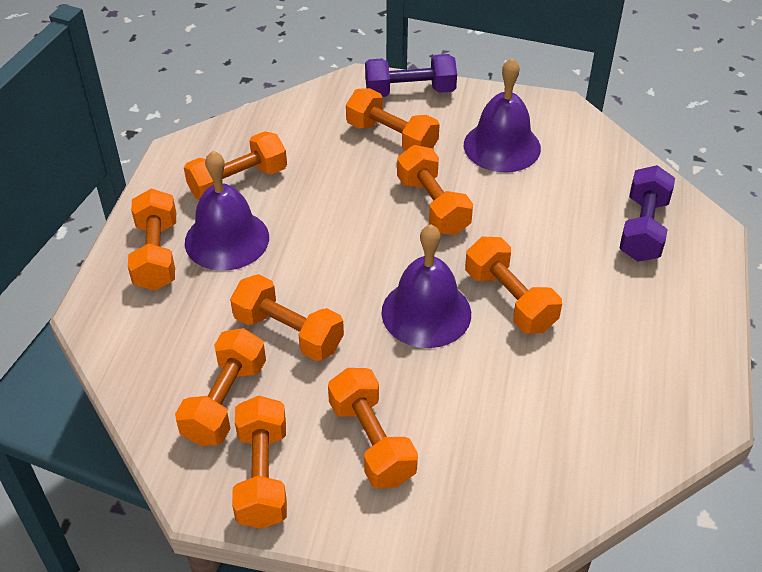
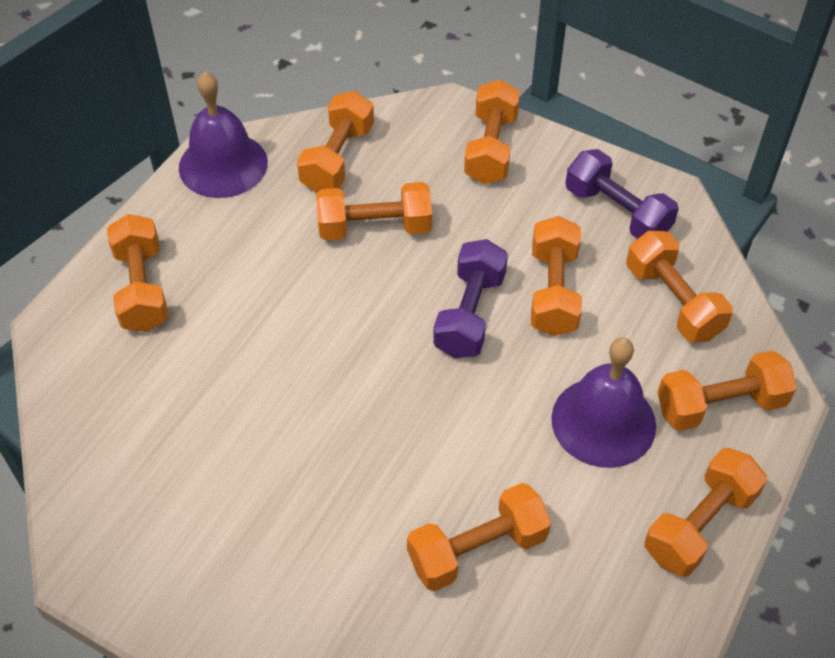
purple bell: [185,151,269,271] [381,224,471,348] [464,58,541,173] = 3 -> [179,72,268,198] [551,338,656,468] = 2

